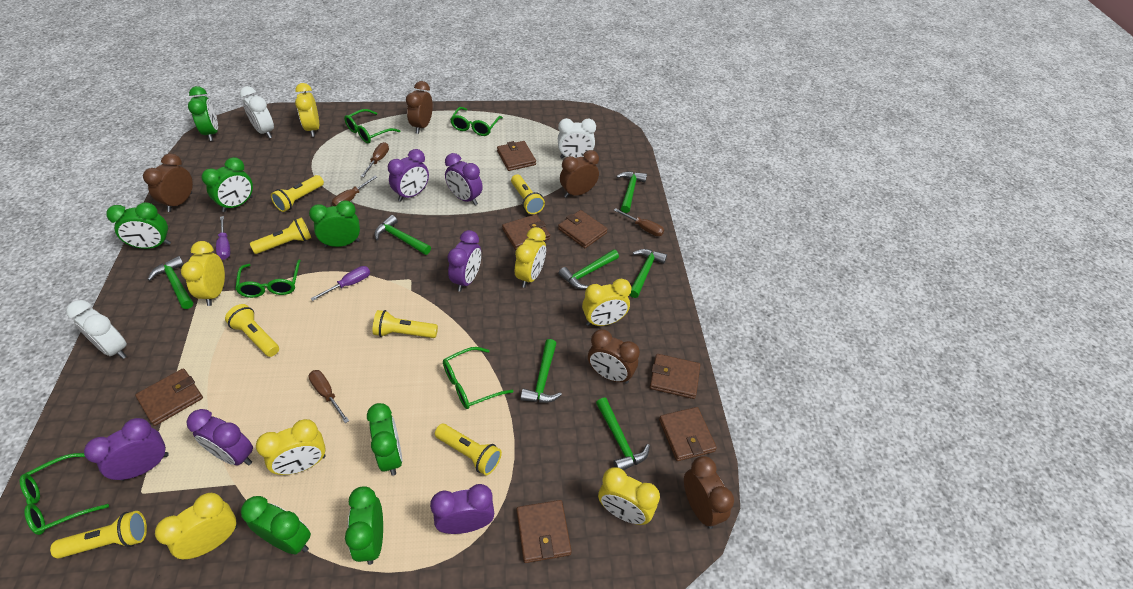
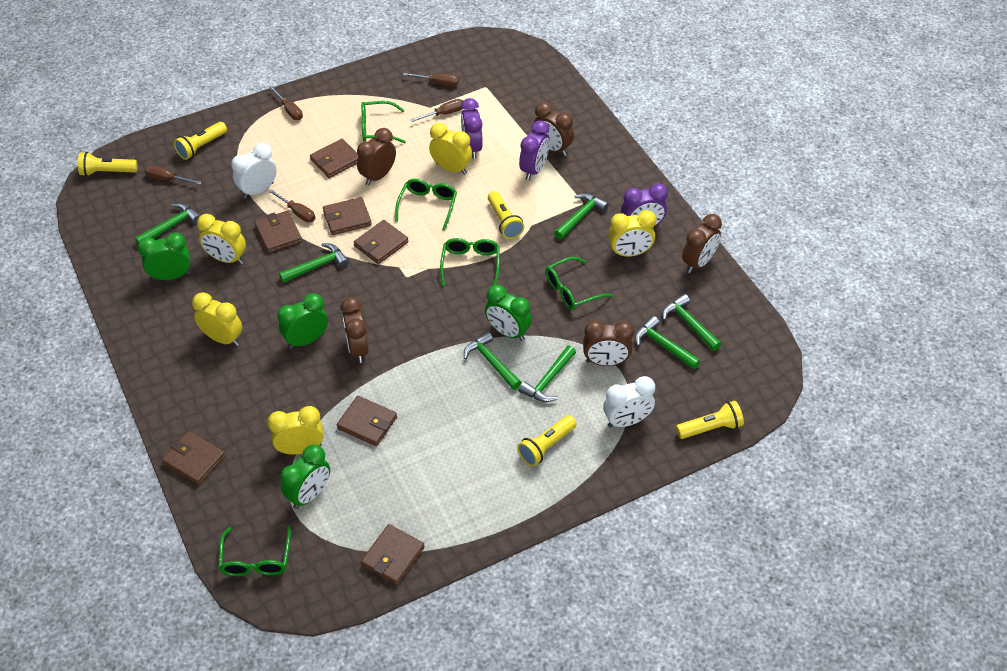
brown screwdriver: [309,370,349,423] [332,176,377,206] [361,142,389,177] [614,208,664,236] = 4 -> [145,165,201,185] [269,86,303,120] [269,189,315,222] [403,73,459,86] [410,99,463,122] = 5
green clock: [106,202,171,249] [188,86,218,141] [201,157,253,212] [241,496,311,554] [309,200,360,247] [345,486,383,565] [367,403,403,476] = 7 -> [137,232,190,281] [277,293,328,349] [280,445,330,509] [485,285,532,341] = 4
purple clock: [84,418,169,481] [187,409,253,465] [388,149,429,201] [430,484,494,534] [445,153,483,205] [447,230,481,292] = 6 -> [461,98,483,159] [519,120,550,180] [621,183,668,226] = 3
purple screwdriver: [216,216,230,260] [310,266,370,301] = 2 -> none = 0
white clock: [66,300,127,359] [240,86,274,138] [558,118,596,159] = 3 -> [231,143,277,199] [603,376,655,428] = 2
yellow clock: [155,493,238,559] [181,241,225,306] [256,419,326,475] [295,83,319,137] [515,227,546,288] [582,279,631,326] [598,467,660,525] = 7 -> [192,292,242,346] [197,214,246,264] [267,406,324,455] [429,123,472,175] [608,210,656,257] = 5
yellow flashlight: [50,511,147,559] [225,304,279,357] [250,217,311,254] [271,175,324,212] [372,310,438,338] [435,424,502,475] [511,174,545,214] = 7 -> [78,152,137,176] [174,122,227,160] [488,191,524,239] [517,415,577,466] [676,401,744,439] = 5

